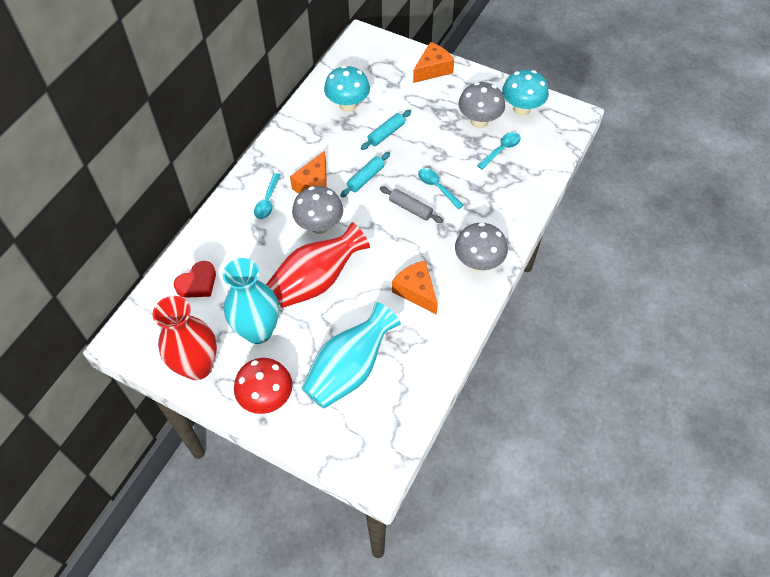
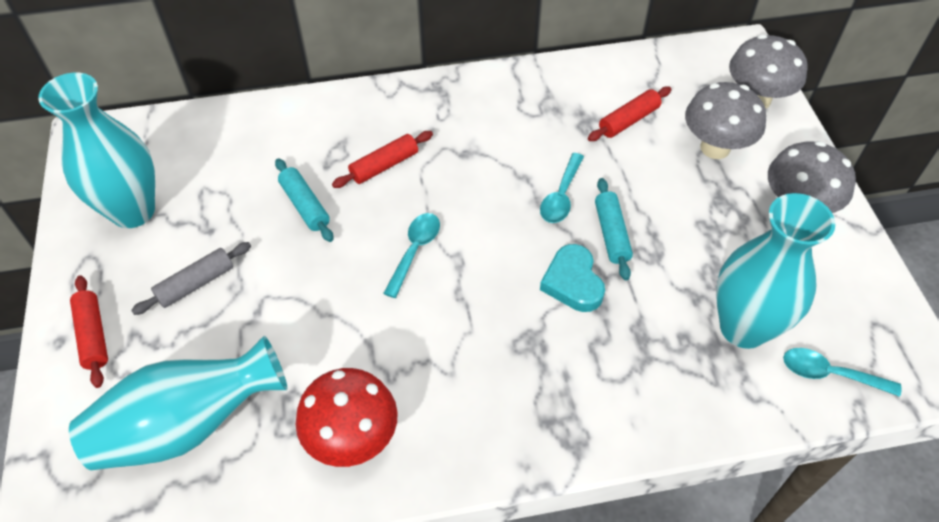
orange cheese: [290,151,326,193] [392,260,438,315] [413,42,454,83] = 3 -> none = 0
red heart: [174,261,216,298] = 1 -> none = 0
red rolling pin: none = 0 -> [70,275,108,388] [332,131,433,188] [588,86,672,141] = 3
red vase: [153,296,217,380] [266,222,370,308] = 2 -> none = 0
turquoise heart: none = 0 -> [540,244,605,312] = 1
turquoise mushroom: [324,66,370,112] [502,70,549,116] = 2 -> none = 0
turquoise vase: [223,258,279,344] [302,302,401,408] = 2 -> [38,73,155,228] [69,336,287,470] [716,193,835,349] = 3

